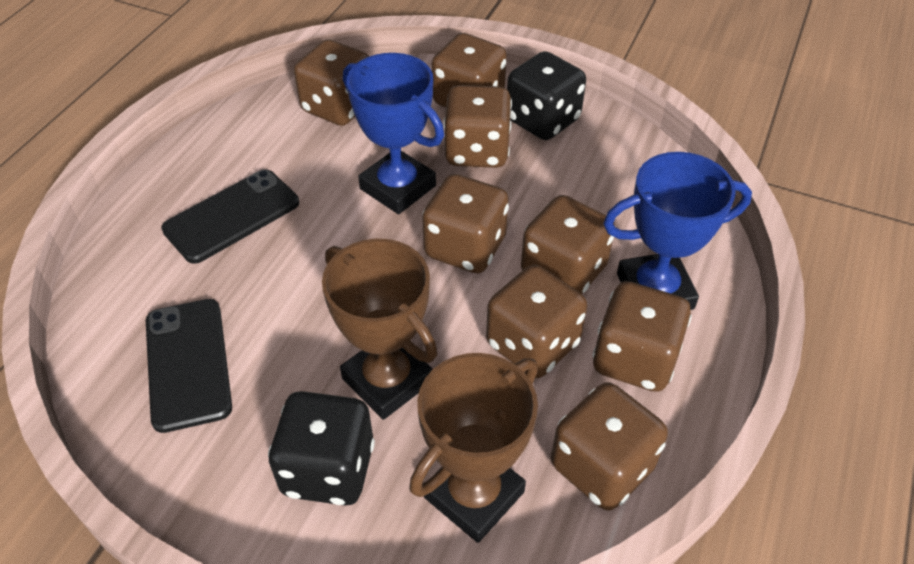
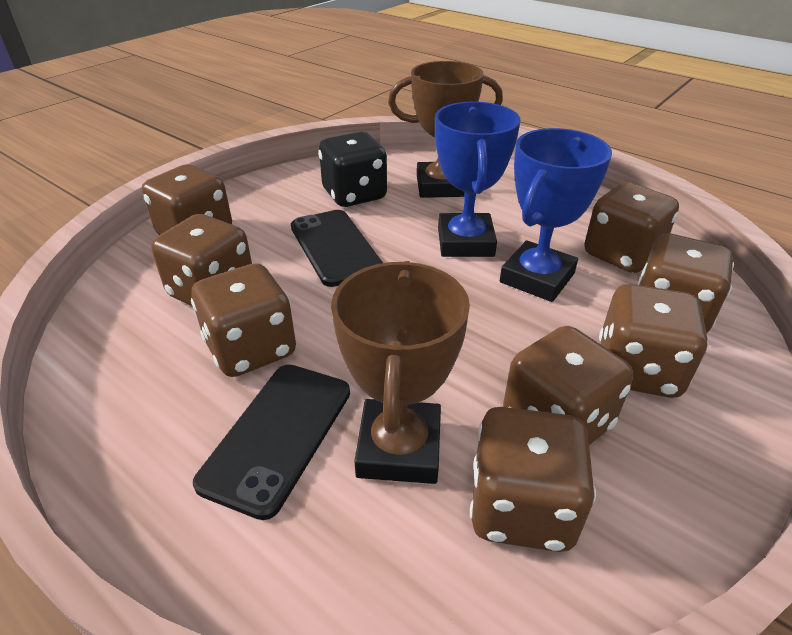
black dice: [268,391,375,506] [507,51,586,140] = 2 -> [318,132,387,207] = 1

